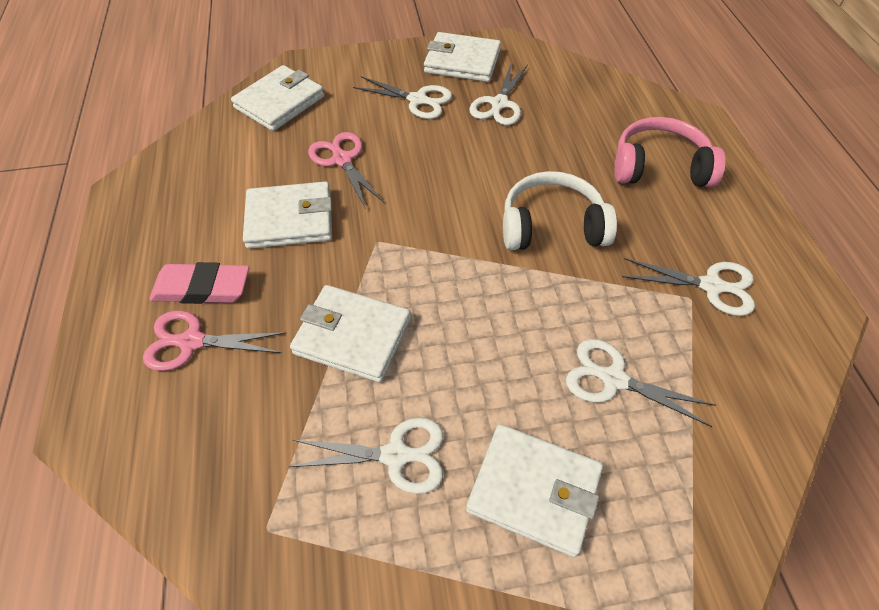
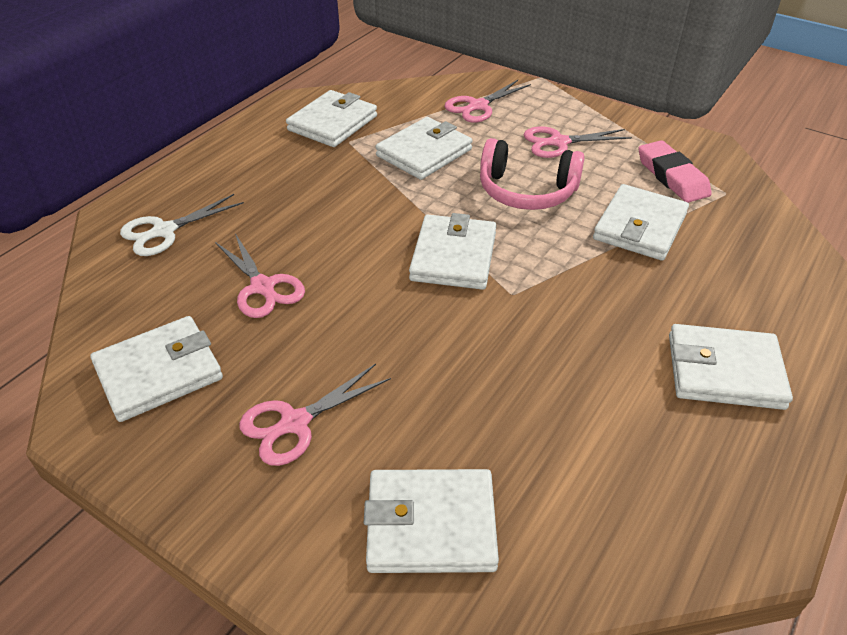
pink scissors: [143,310,286,371] [308,132,384,209] = 2 -> [215,233,305,318] [239,364,391,466] [444,80,531,123] [524,126,632,158] = 4
white headphones: [503,171,617,250] = 1 -> none = 0
white scissors: [289,418,443,494] [353,76,452,119] [469,64,528,125] [566,339,716,427] [622,258,755,316] = 5 -> [120,194,244,256] = 1
white wallet: [231,65,324,131] [243,181,332,249] [290,285,411,383] [424,32,501,82] [466,424,603,557] = 5 -> [91,316,223,422] [286,90,377,147] [364,469,499,573] [375,117,472,180] [409,213,496,290] [593,184,689,261] [669,324,793,410] = 7

